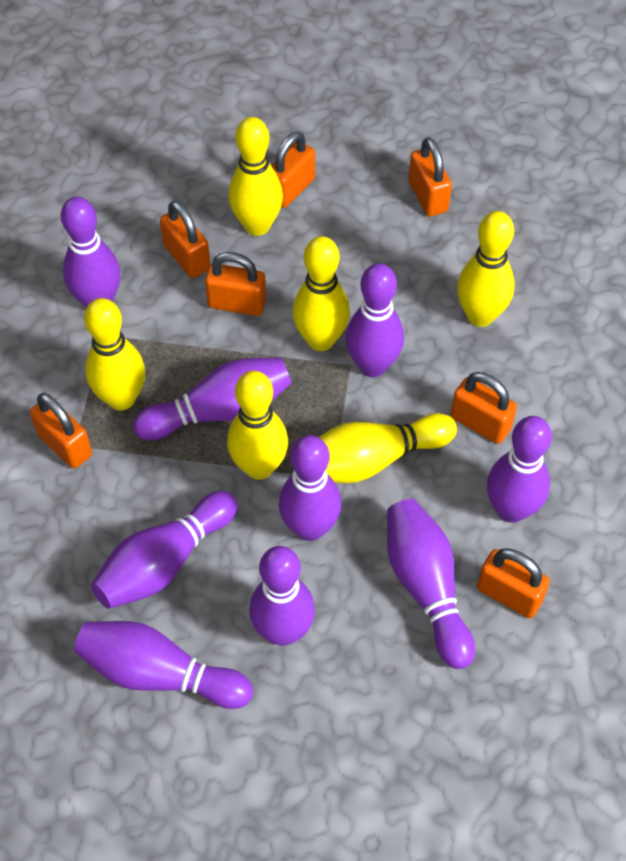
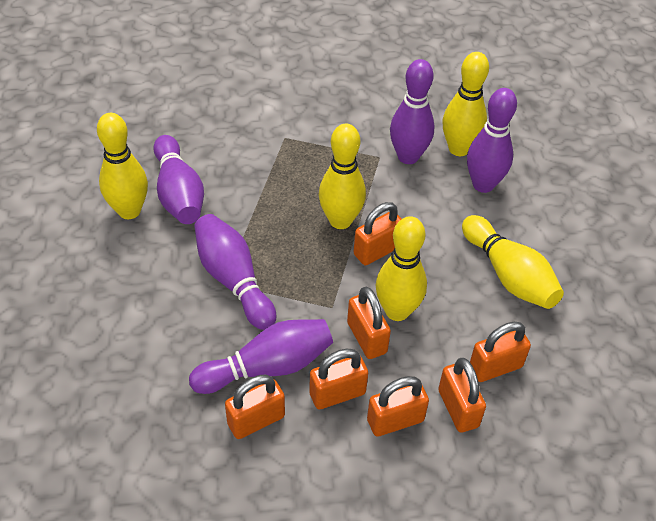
purple bowling pin: [61,197,121,308] [74,621,253,709] [91,491,238,609] [133,357,292,440] [249,546,315,646] [279,435,341,541] [346,263,404,377] [387,499,475,669] [487,416,552,523] = 9 -> [153,135,204,224] [189,319,333,394] [194,214,276,330] [390,59,434,164] [467,88,517,193] = 5
yellow bowling pin: [84,298,145,411] [227,371,288,480] [229,117,283,236] [292,236,350,351] [318,413,457,483] [457,211,515,327] = 6 -> [97,113,148,219] [319,124,366,229] [376,216,427,321] [443,52,489,156] [462,215,564,309] = 5

